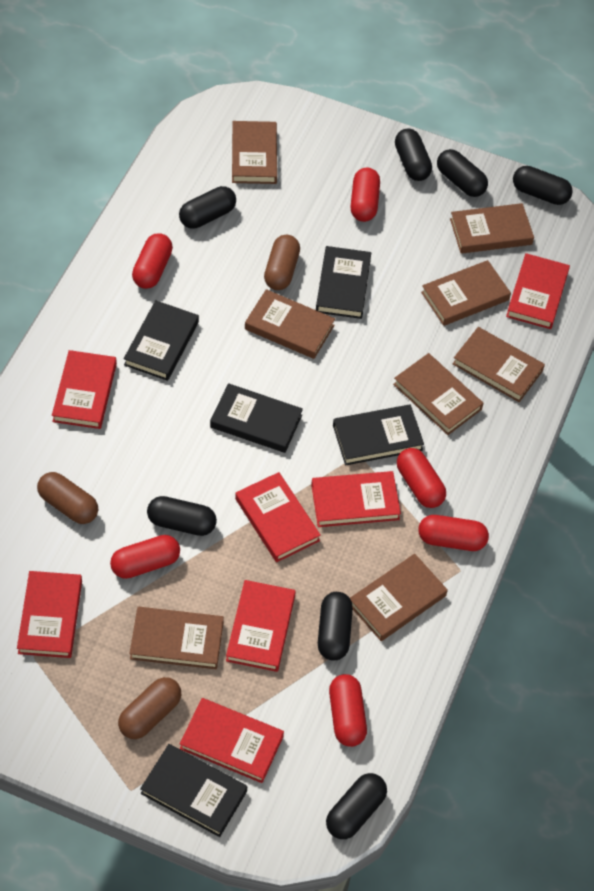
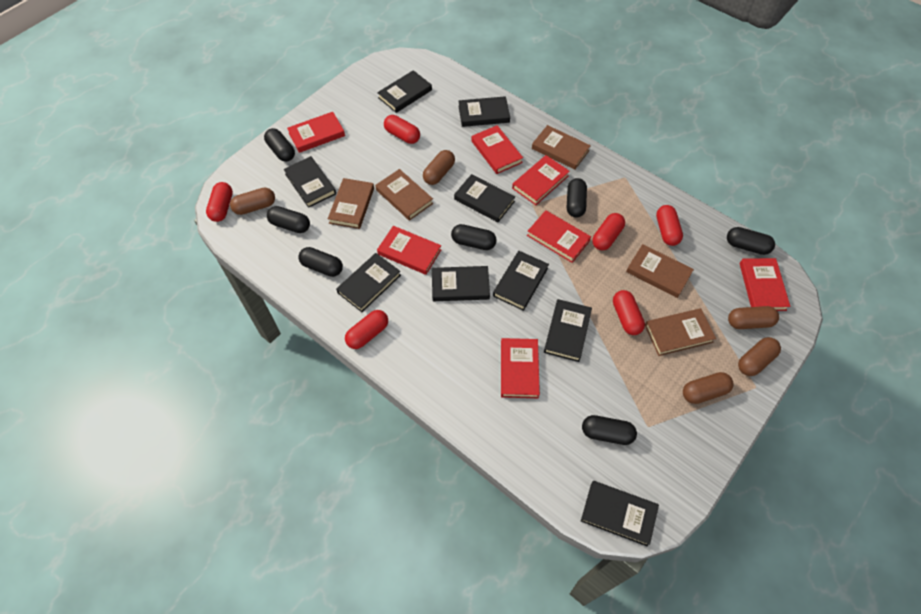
black book: [124,300,199,381] [140,744,247,837] [210,383,303,453] [316,246,371,319] [333,404,424,465] = 5 -> [283,156,336,208] [336,253,401,312] [377,70,432,113] [432,266,490,301] [454,174,515,222] [458,96,510,127] [493,251,549,311] [544,299,592,362] [581,481,659,546] = 9
brown book: [129,607,224,669] [232,121,277,184] [245,289,335,359] [350,554,448,641] [393,353,484,435] [421,260,511,326] [450,203,534,254] [453,327,545,402] = 8 -> [328,178,374,229] [375,169,433,221] [532,125,591,170] [626,244,694,298] [645,308,716,356] = 5
brown capsule: [37,472,98,524] [118,677,181,739] [264,235,300,290] = 3 -> [230,187,275,215] [423,150,455,185] [683,372,734,404] [728,306,779,329] [738,337,781,376] = 5

